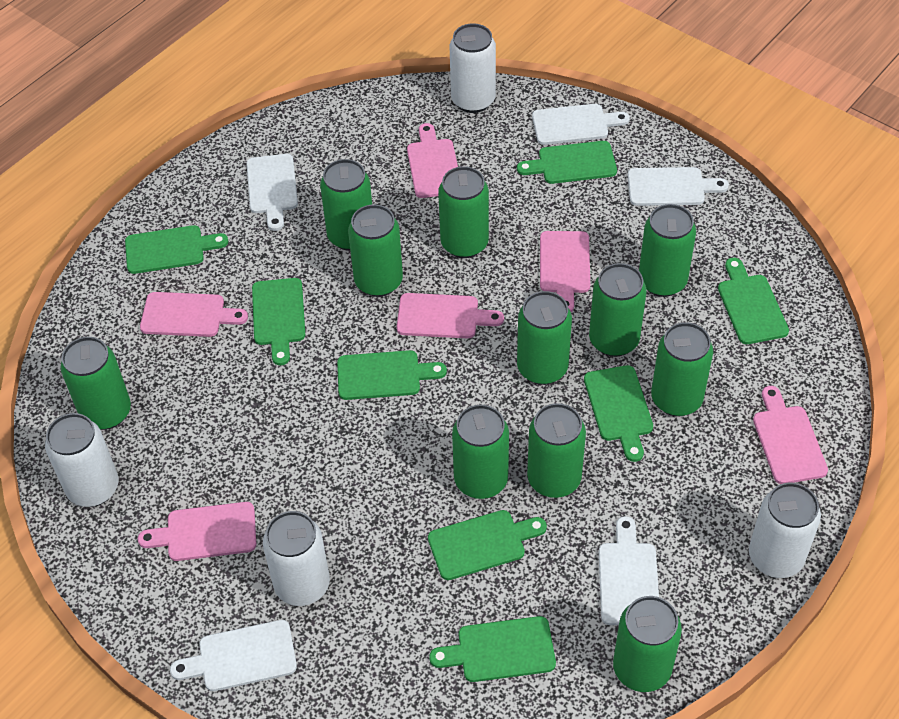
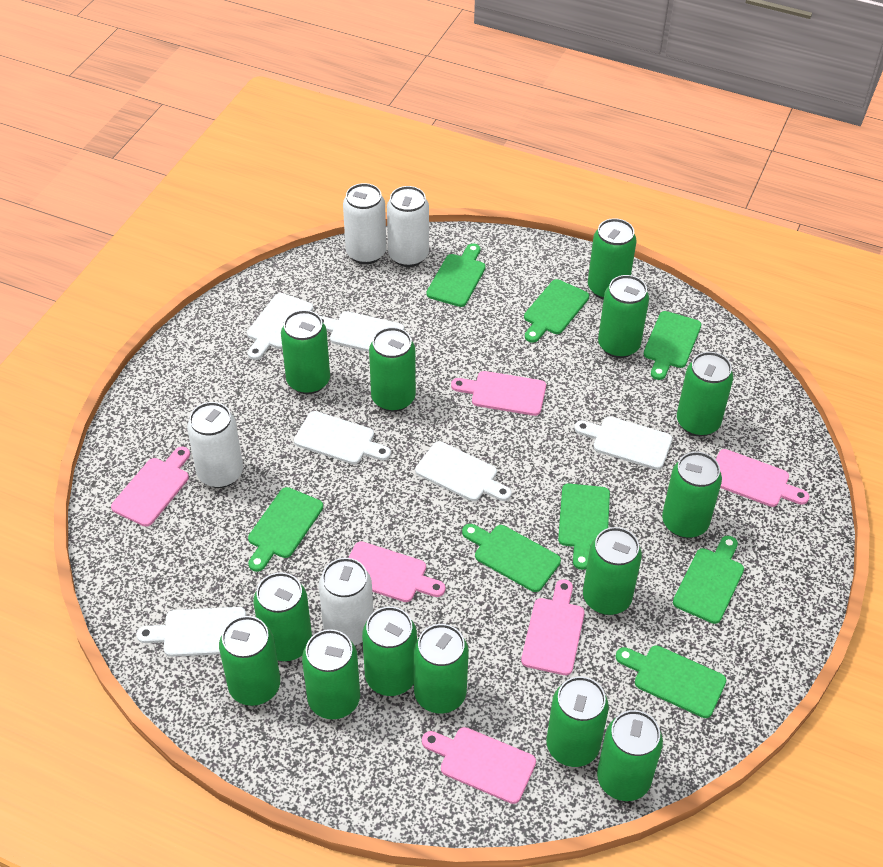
green can: [60,337,131,430] [320,159,372,251] [348,204,403,297] [438,166,489,258] [452,405,509,499] [517,291,572,385] [527,403,586,498] [589,263,646,357] [613,596,682,692] [639,204,696,297] [651,322,713,416] = 11 -> [219,616,280,706] [253,572,312,661] [281,310,330,394] [302,629,360,719] [362,607,417,696] [369,327,416,412] [414,624,469,713] [546,676,609,767] [583,527,642,615] [588,218,637,300] [597,710,663,801] [598,275,649,358] [662,452,722,538] [677,352,733,437] = 14
white cutting board: [170,620,297,691] [246,154,298,231] [532,104,630,145] [599,516,659,625] [627,167,729,206] = 5 -> [137,607,246,657] [247,293,313,360] [294,411,391,464] [320,311,404,352] [415,441,511,501] [574,416,672,470] = 6

